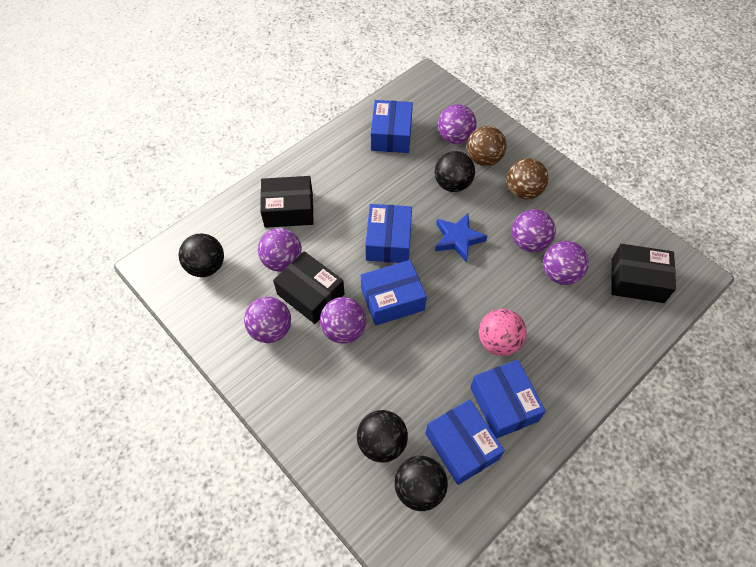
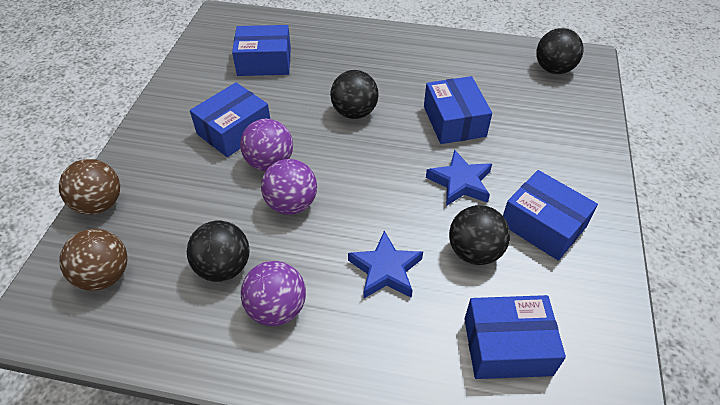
black box: [260,176,314,228] [273,251,345,324] [611,244,676,303] = 3 -> none = 0
blue star: [435,213,487,262] = 1 -> [348,231,423,299] [426,150,492,206] = 2
pink ball: [479,309,527,356] = 1 -> none = 0
purple ball: [244,297,291,343] [258,228,302,272] [320,297,366,344] [438,104,477,144] [512,209,556,252] [543,241,589,285] = 6 -> [240,119,293,171] [241,261,306,326] [261,159,317,215] = 3

